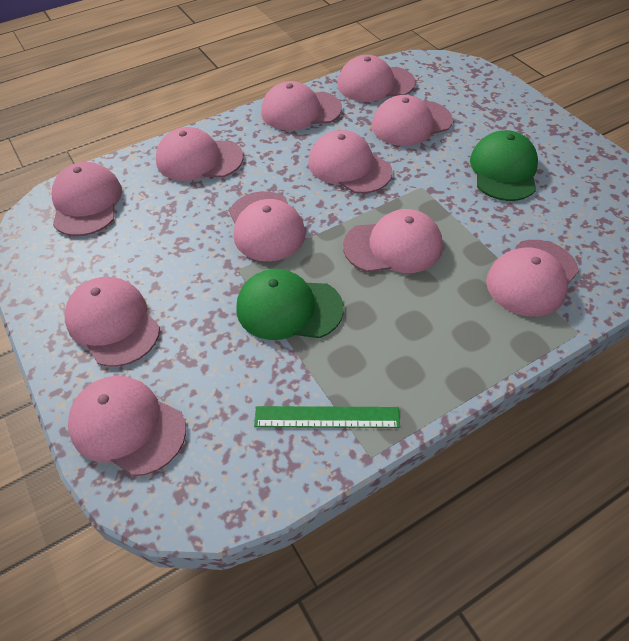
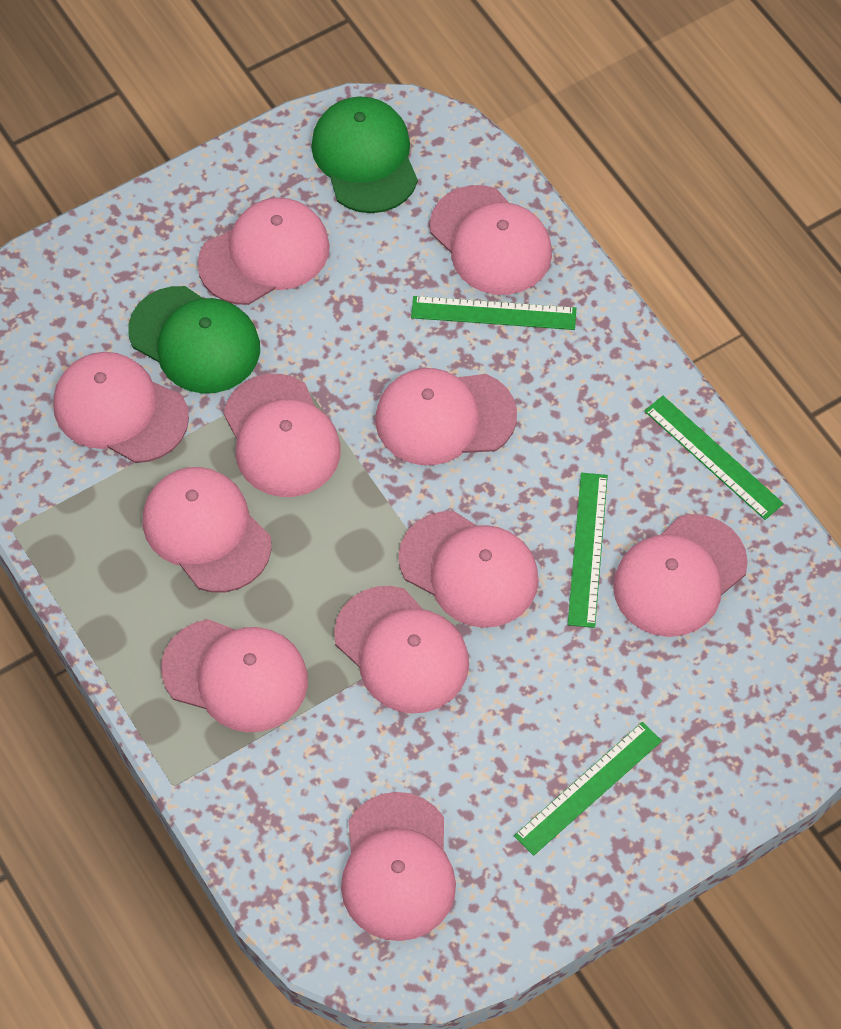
green ruler: [254,406,400,428] = 1 -> [411,296,576,330] [514,722,662,856] [568,473,608,628] [645,396,784,520] = 4

